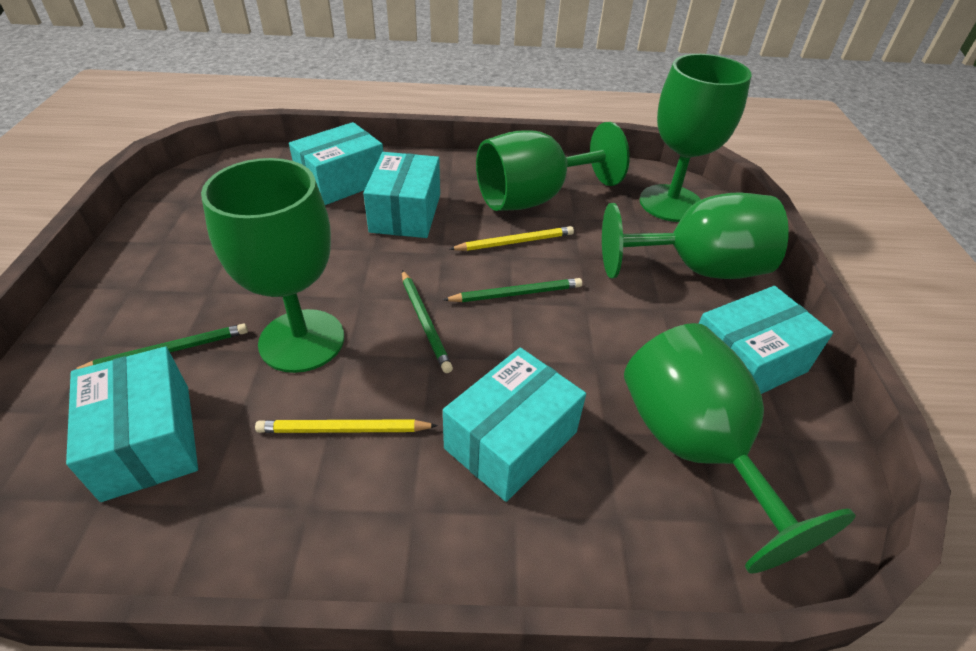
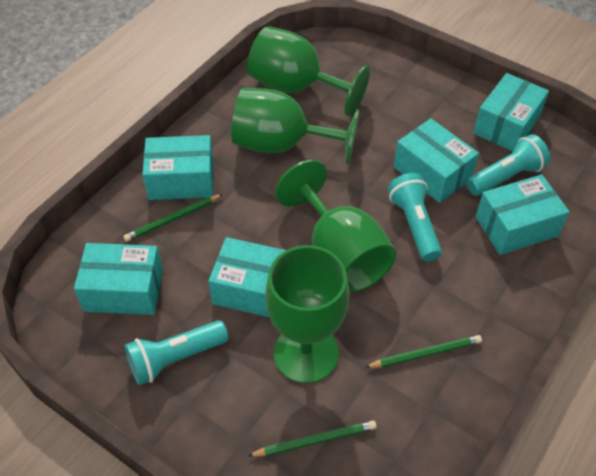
green goblet: [201,158,344,373] [476,122,630,211] [602,193,789,279] [624,323,856,574] [640,54,752,222] = 5 -> [231,88,359,165] [247,26,370,116] [265,245,350,384] [275,160,396,292] = 4
turquoise box: [66,347,198,502] [289,122,383,205] [363,152,440,238] [443,347,586,502] [699,286,833,394] = 5 -> [74,243,163,315] [142,135,214,200] [208,237,286,317] [394,118,479,203] [473,73,549,151] [475,175,569,255] = 6
turquoise flashlight: none = 0 -> [125,320,228,385] [388,173,442,261] [466,134,550,196] = 3
yellow pencil: [255,419,438,433] [450,226,574,251] = 2 -> none = 0

